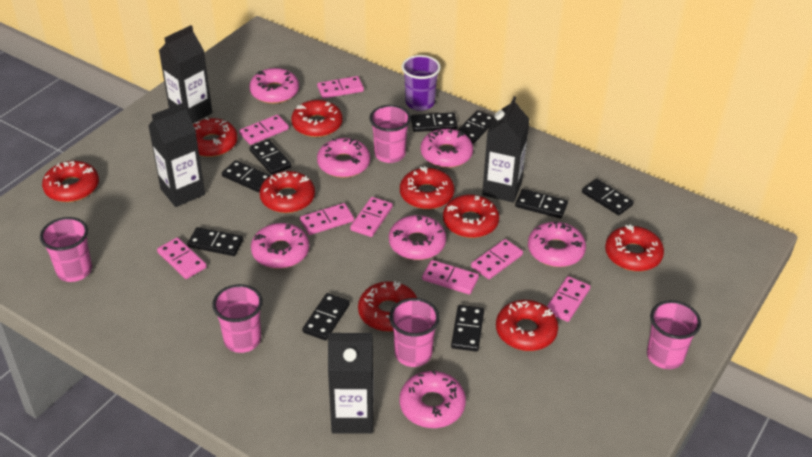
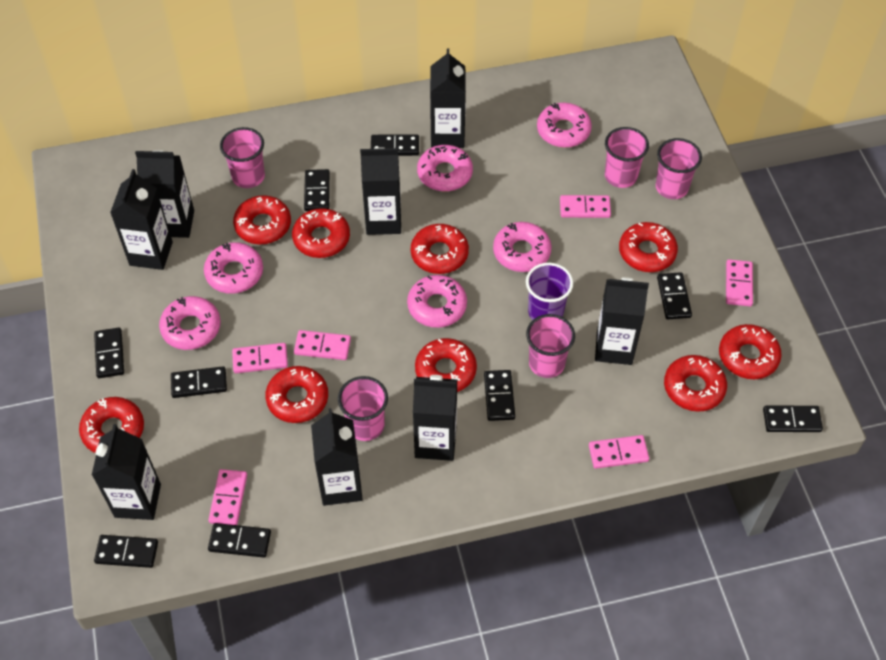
black carton: [148,103,205,207] [159,25,212,124] [328,333,374,434] [482,96,530,203] = 4 -> [92,424,161,520] [110,169,173,270] [135,150,194,238] [311,408,363,506] [360,148,401,235] [413,375,457,461] [430,49,466,148] [595,277,649,365] = 8
pink domino: [157,237,207,279] [239,115,289,145] [300,203,354,235] [317,76,364,98] [350,197,393,237] [422,260,479,295] [471,239,523,279] [547,276,590,322] = 8 -> [208,469,247,525] [232,343,288,373] [294,330,351,360] [560,195,611,218] [589,435,649,469] [726,259,753,306] = 6
pink donut: [249,68,299,104] [251,223,309,269] [317,138,370,178] [389,215,446,260] [400,370,466,428] [421,129,473,168] [528,221,586,267] = 7 -> [159,296,221,350] [204,242,263,294] [407,275,467,328] [417,145,473,191] [493,222,552,272] [537,103,592,148] = 6

